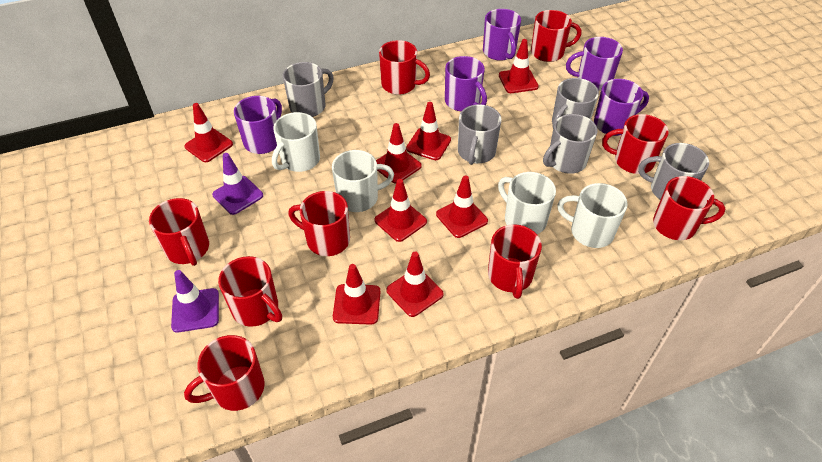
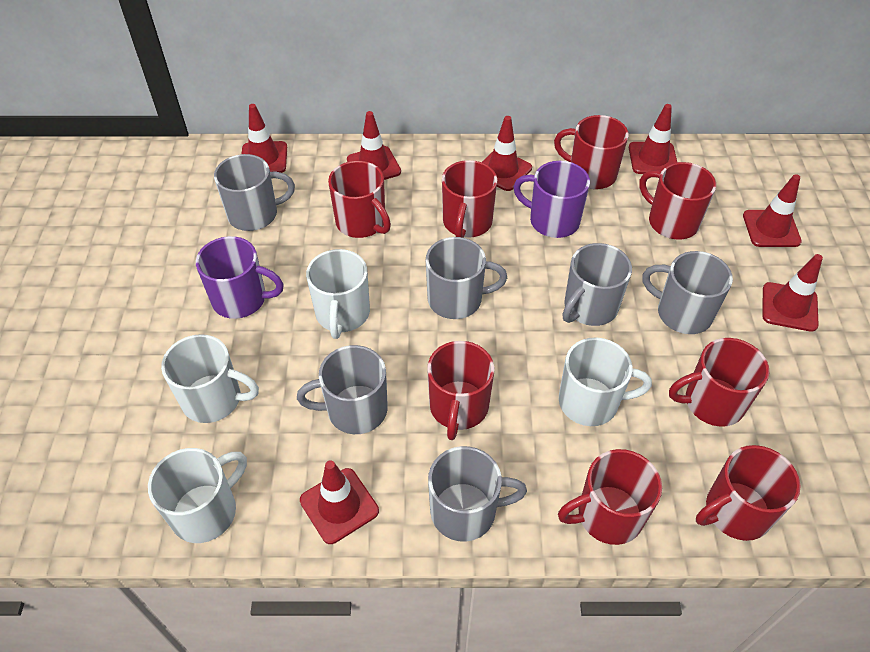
grey mug: [283,62,334,117] [458,104,502,165] [543,114,597,174] [552,78,599,128] [638,143,709,200] = 5 -> [214,154,295,231] [297,345,388,434] [426,237,507,319] [428,446,527,542] [563,243,632,326] [642,251,733,334] = 6
purple mug: [234,96,282,154] [445,56,487,111] [483,9,521,61] [566,37,623,91] [594,79,649,136] = 5 -> [196,236,284,319] [513,161,590,238] = 2
purple traffic cone: [171,270,219,333] [212,153,263,215] = 2 -> none = 0
red mug: [149,198,209,266] [184,335,265,411] [218,256,282,327] [288,191,350,256] [379,40,430,95] [488,224,542,299] [531,10,581,62] [602,114,669,174] [653,176,725,240] = 9 -> [328,161,391,238] [427,341,494,440] [442,160,497,238] [554,115,629,189] [558,449,662,545] [639,162,716,240] [669,338,769,427] [696,445,801,541] = 8
red traffic cone: [184,103,233,162] [333,264,380,325] [374,179,427,242] [376,123,422,184] [386,251,444,317] [406,102,451,160] [436,176,488,238] [499,39,539,93] = 8 -> [242,104,287,173] [300,460,379,544] [347,111,401,180] [482,116,532,191] [629,104,678,174] [743,174,802,247] [762,254,823,332] = 7

